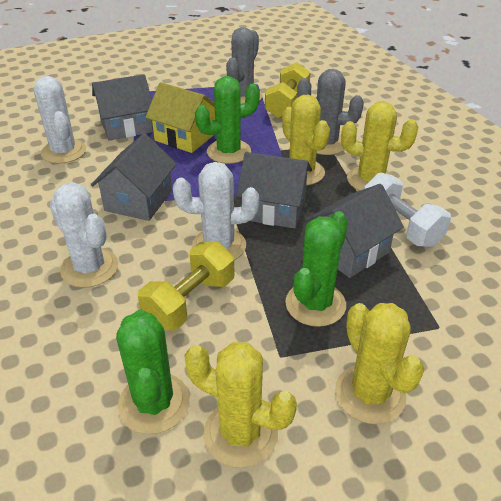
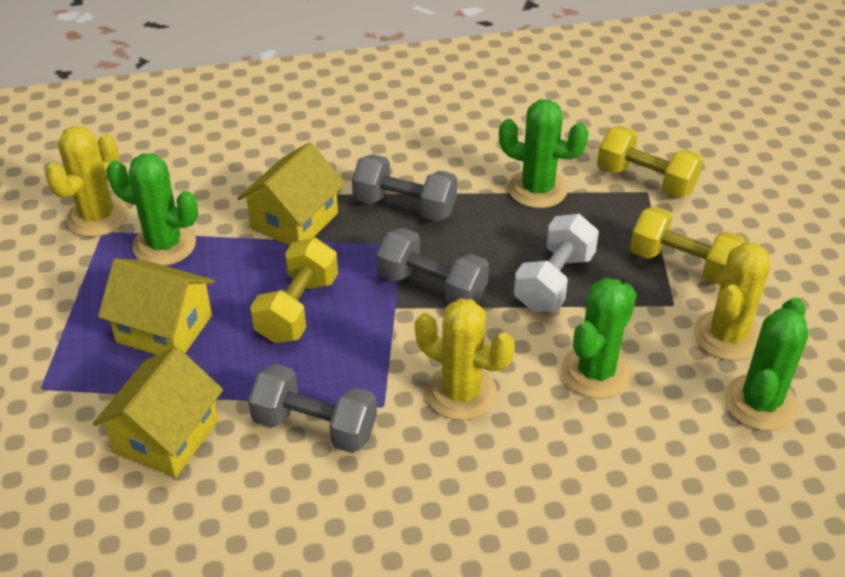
green cactus: [116,310,190,434] [195,76,260,164] [285,211,348,327] = 3 -> [106,153,198,266] [499,99,589,208] [561,278,637,399] [724,298,809,431] = 4
grey cactus: [226,27,263,104] [297,69,364,155] = 2 -> none = 0
grey dumbbell: none = 0 -> [248,364,377,453] [352,154,457,222] [376,228,489,304] = 3
grey house: [91,133,176,221] [92,74,153,140] [236,152,312,229] [305,184,404,278] = 4 -> none = 0
white cactus: [34,76,86,164] [49,182,118,288] [173,162,259,260] = 3 -> none = 0
yellow cactus: [184,342,297,468] [282,95,330,185] [335,303,425,424] [341,101,418,191] = 4 -> [45,126,128,237] [415,298,515,420] [694,242,770,361] = 3
yellow dumbbell: [138,241,234,331] [265,62,311,119] = 2 -> [250,238,338,343] [597,126,703,198] [630,206,746,285] = 3
yellow house: [145,82,215,153] = 1 -> [93,346,223,478] [98,259,215,355] [237,142,345,246] = 3

